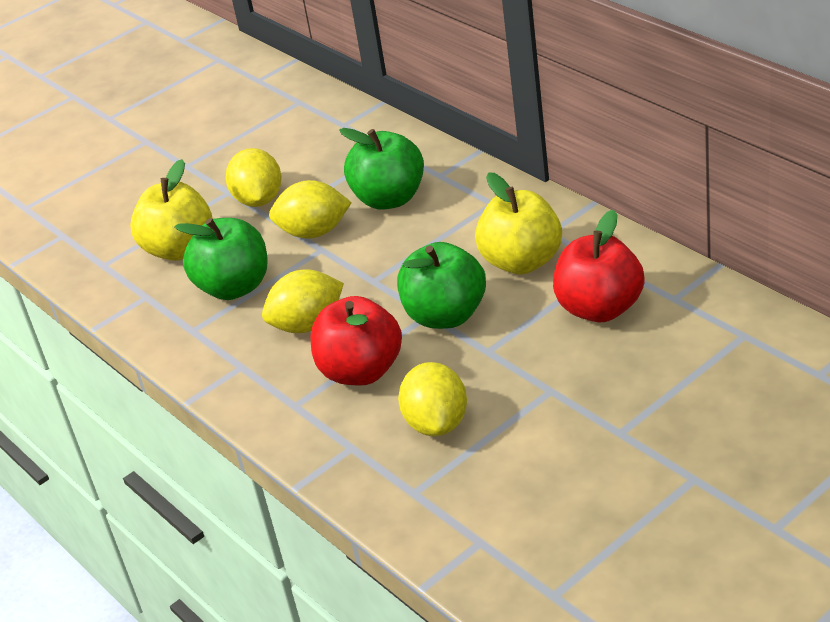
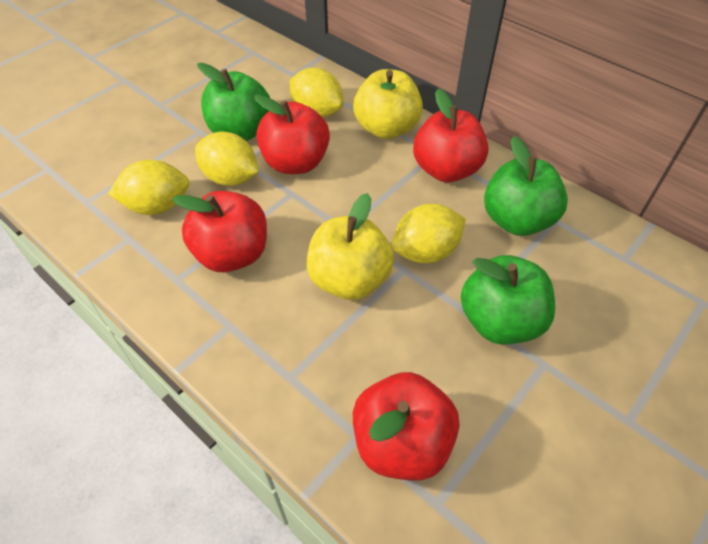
red apple: [310,296,402,385] [553,209,645,322] = 2 -> [173,191,267,272] [254,94,330,174] [353,372,459,481] [413,89,489,182] = 4

